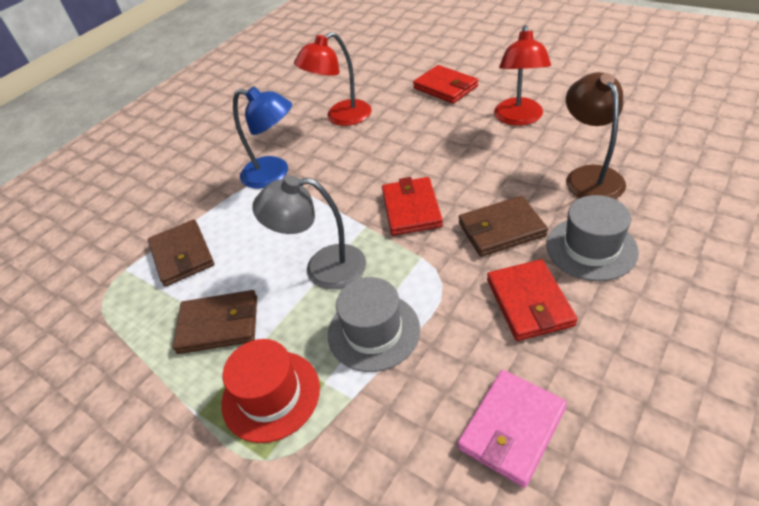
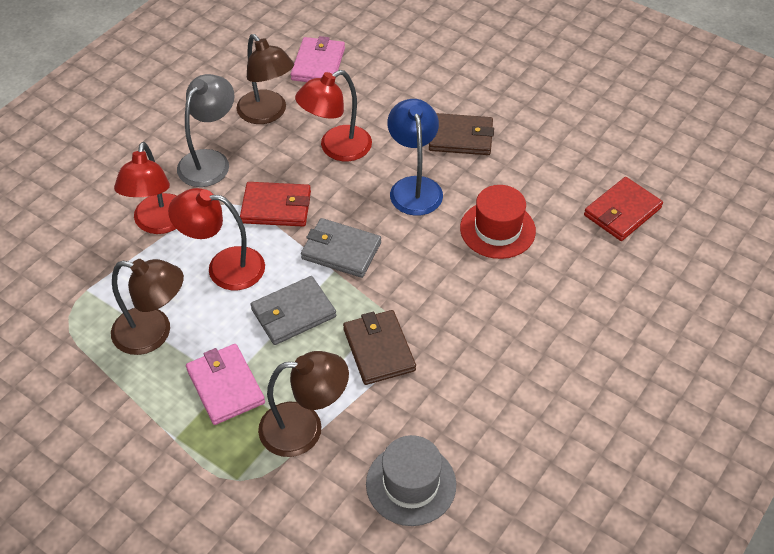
brown lamp: [566,72,626,199] = 1 -> [111,259,184,355] [236,34,294,124] [258,351,349,457] = 3
brown wallet: [148,219,214,287] [173,290,257,354] [459,196,548,257] = 3 -> [343,310,416,385] [429,113,494,155] = 2
grey hat: [328,277,420,372] [546,195,639,281] = 2 -> [366,435,456,526] = 1
grey wallet: none = 0 -> [250,276,336,345] [301,218,381,278] = 2
pink wallet: [458,370,567,488] = 1 -> [186,344,265,425] [291,36,345,82] = 2
red lamp: [294,32,372,126] [494,25,551,126] = 2 -> [114,142,177,234] [168,188,265,290] [295,70,372,161] = 3
red wallet: [382,177,443,236] [413,65,478,104] [487,259,578,341] = 3 -> [240,182,311,227] [584,177,663,241] = 2

